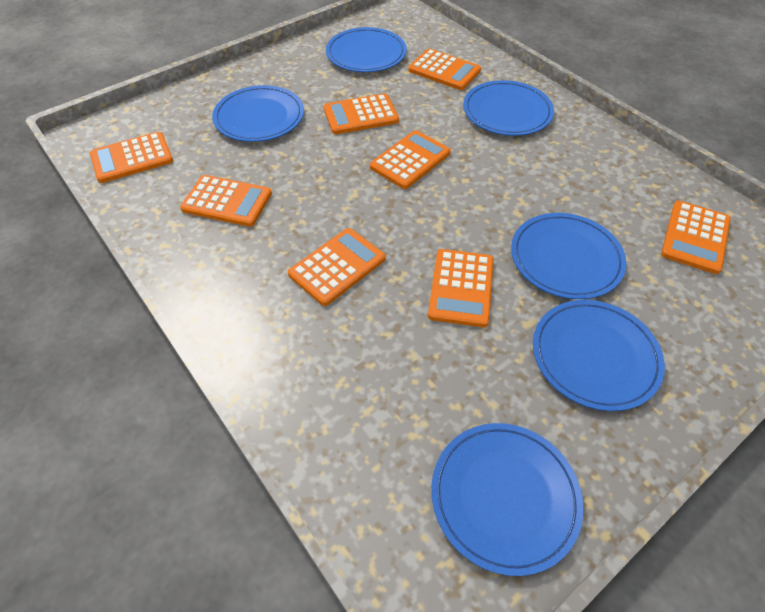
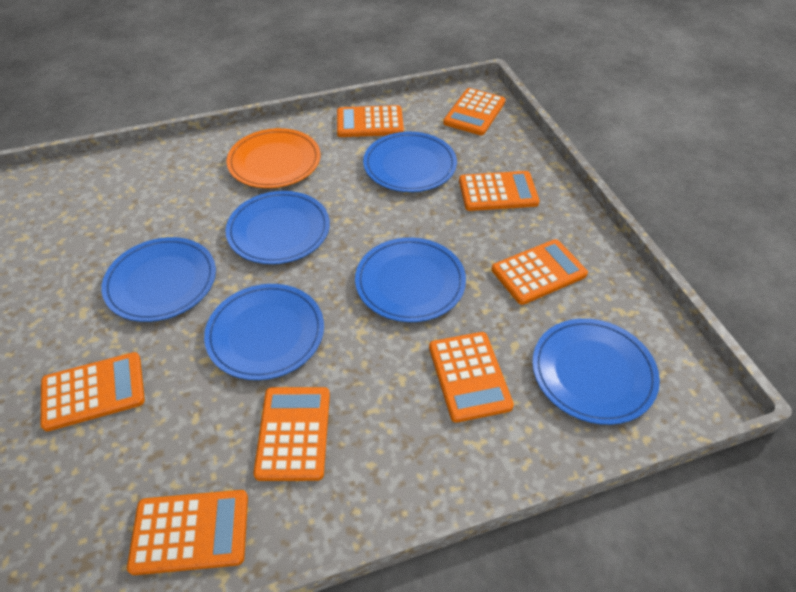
orange plate: none = 0 -> [227,128,321,188] = 1

